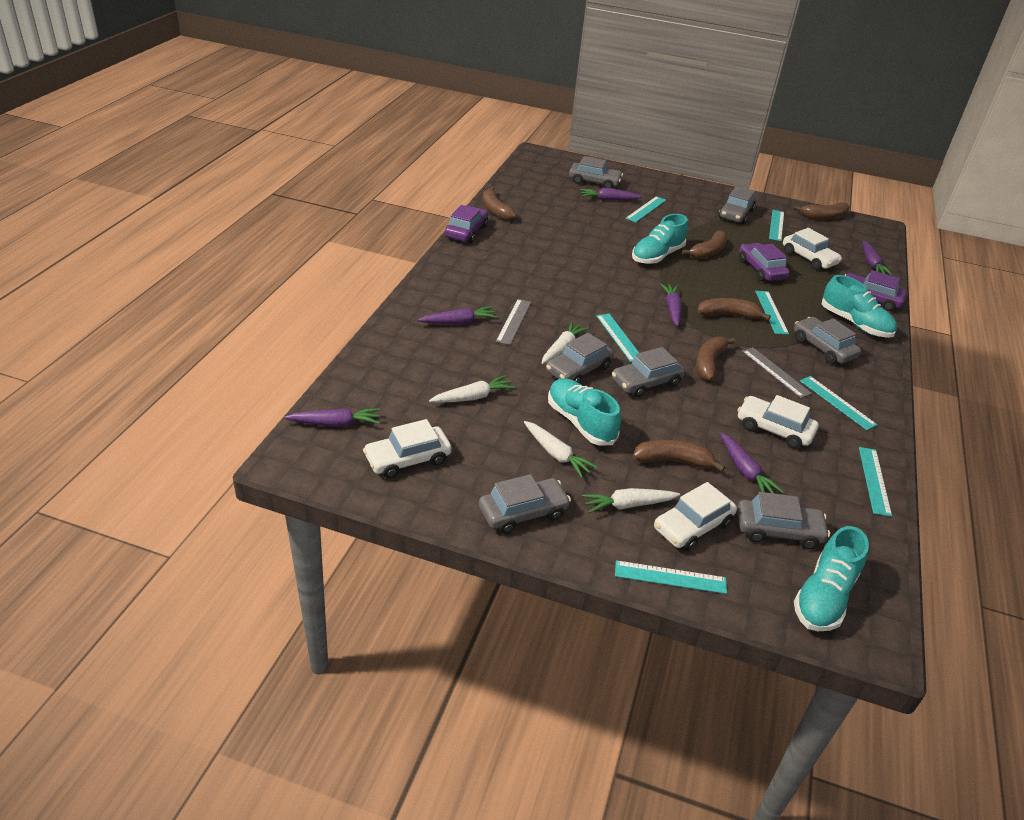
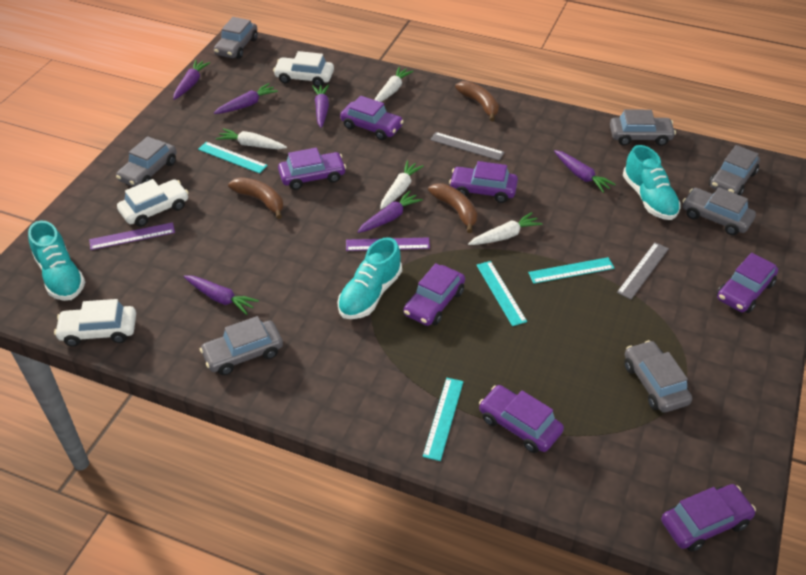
brown banana: [483,187,517,220] [633,440,725,472] [682,231,727,259] [696,337,736,381] [697,298,771,321] [794,202,850,220] = 6 -> [228,177,283,219] [428,183,477,233] [455,81,499,121] = 3
purple car: [445,205,488,243] [739,243,790,281] [844,270,907,311] = 3 -> [278,148,346,190] [340,96,404,140] [404,263,465,326] [449,161,518,203] [479,385,564,453] [661,484,756,552] [717,253,778,313] = 7
purple ruler: none = 0 -> [89,222,175,250] [346,237,430,251] = 2
turquoise ruler: [596,314,639,362] [615,560,727,594] [625,196,666,222] [755,291,789,335] [769,210,784,241] [800,376,877,430] [859,447,892,517] = 7 -> [198,142,268,174] [423,378,464,461] [476,261,527,326] [528,257,614,284] = 4
turquoise shoe: [548,378,621,445] [632,214,688,264] [794,526,869,631] [822,275,897,338] = 4 -> [28,221,85,301] [337,237,402,319] [623,145,681,220] = 3
white car: [363,419,452,479] [654,482,737,551] [737,395,819,449] [783,228,842,270] = 4 -> [54,299,136,346] [117,179,189,227] [273,51,334,87] = 3

